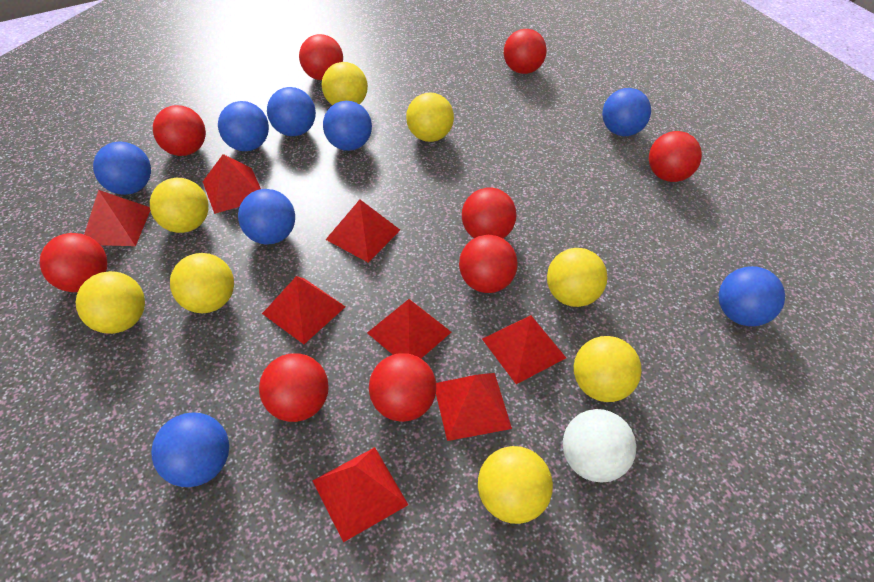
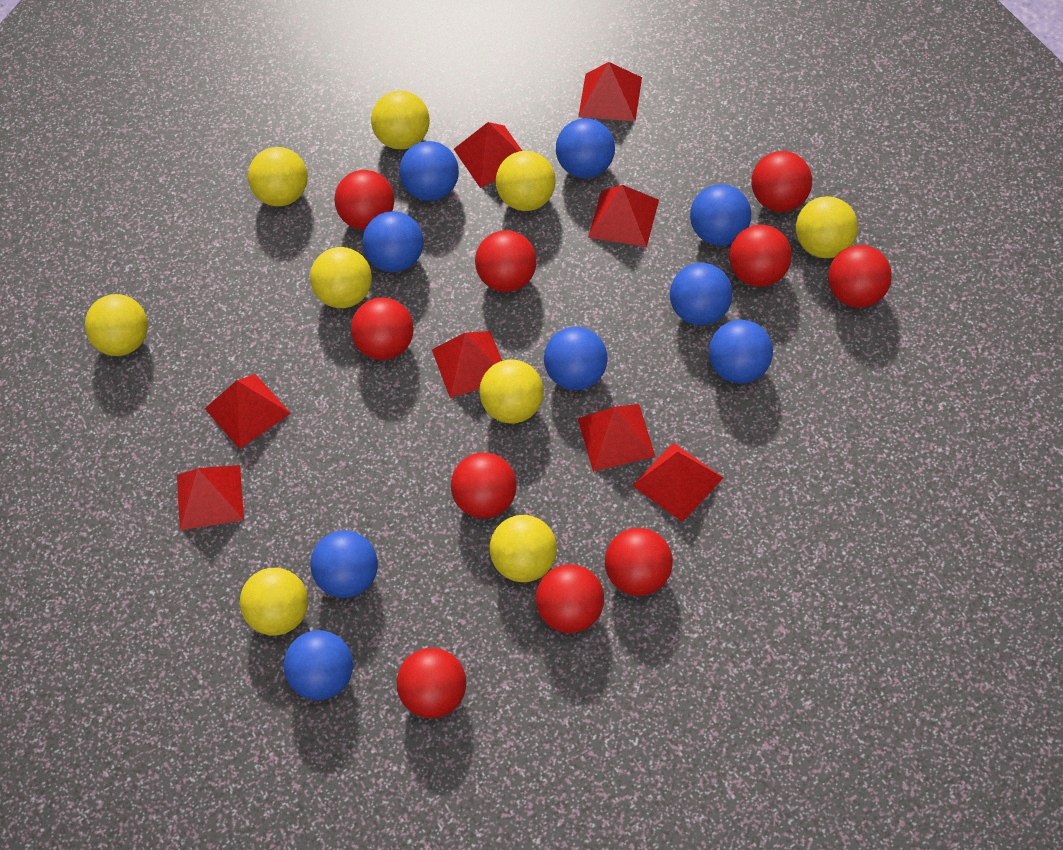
blue ball: [93,141,151,195] [151,412,229,487] [218,101,269,151] [238,189,295,244] [267,87,316,136] [323,101,372,151] [602,88,651,136] [719,266,785,326] = 8 -> [284,630,353,700] [310,530,378,598] [363,211,423,272] [399,141,459,201] [544,327,608,390] [556,118,615,178] [670,263,733,326] [690,184,751,246] [709,320,773,384] = 9
red ball: [40,233,107,292] [153,105,206,156] [259,353,329,422] [299,34,343,80] [369,353,436,422] [459,235,518,293] [462,187,516,238] [504,29,547,74] [649,131,702,182] = 9 -> [334,170,395,230] [351,297,414,360] [397,648,466,718] [451,452,517,519] [475,230,537,292] [536,564,604,633] [605,528,673,596] [729,225,792,287] [751,151,812,212] [828,245,892,308] = 10
white ball: [563,409,636,483] = 1 -> none = 0
yellow ball: [76,271,145,334] [150,178,209,233] [170,253,234,313] [322,62,368,105] [406,92,454,142] [478,446,553,524] [547,248,607,307] [574,336,642,402] = 8 -> [85,294,148,356] [240,568,308,636] [248,147,308,206] [310,247,372,308] [371,91,430,150] [479,359,544,423] [490,515,557,582] [496,151,556,211] [796,196,858,258] = 9

